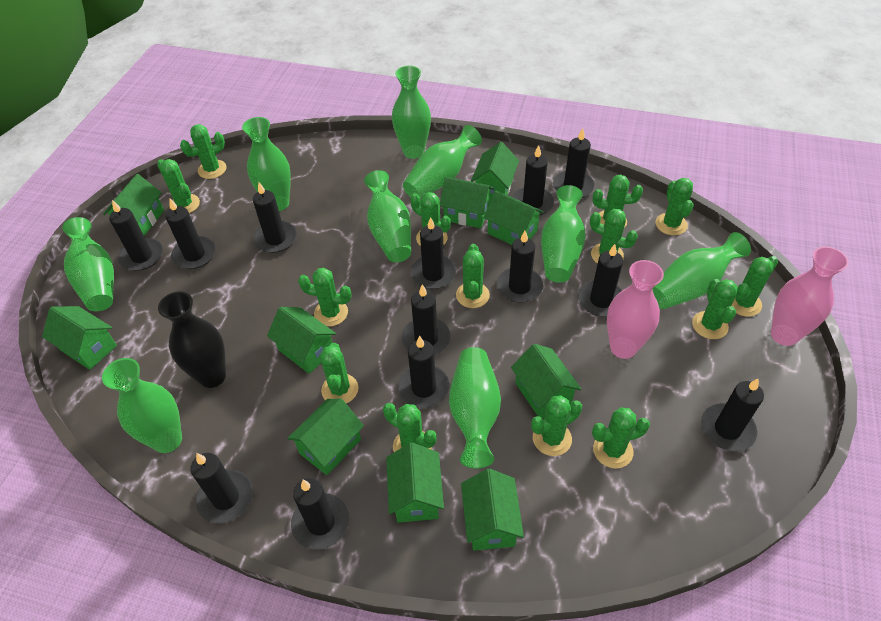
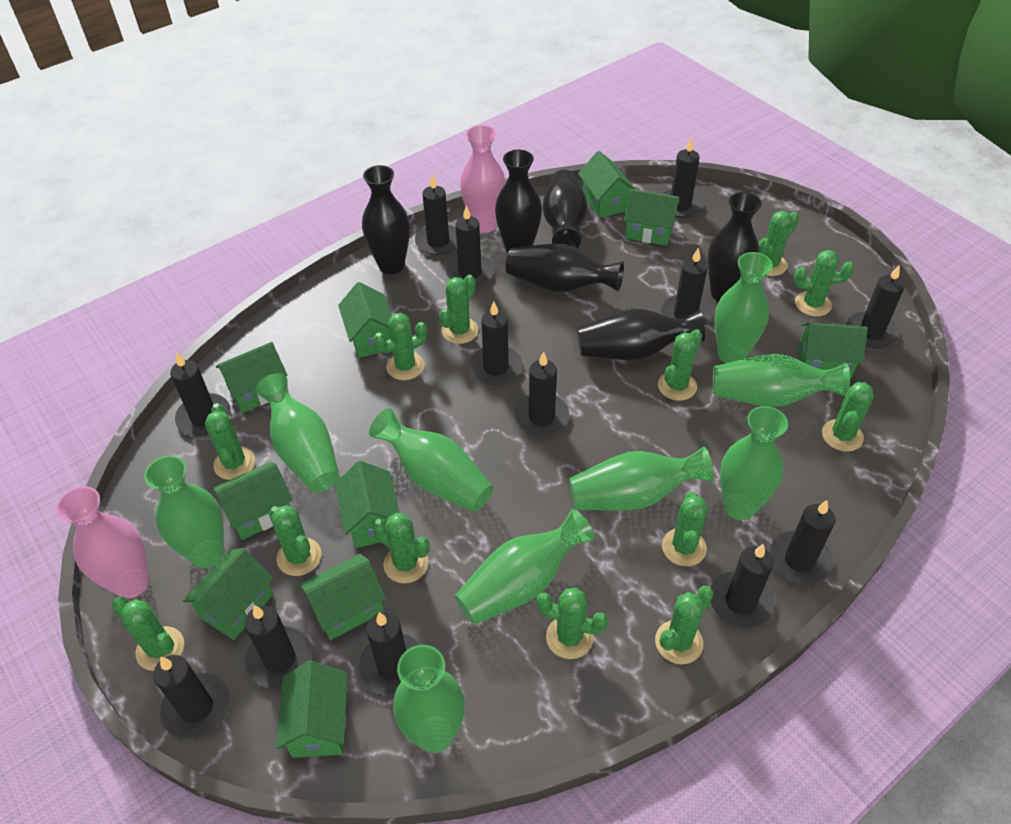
black vase: [158,292,226,388] = 1 -> [362,165,410,274] [495,150,542,254] [506,244,624,292] [543,170,587,249] [578,309,705,360] [708,192,762,302] = 6
green cactus: [157,159,200,213] [180,124,227,179] [298,268,351,326] [320,343,358,404] [383,403,437,452] [410,192,451,246] [456,244,490,308] [531,395,582,456] [590,209,638,264] [592,407,650,468] [593,175,643,228] [655,178,694,235] [692,279,738,339] [731,256,778,317] = 14 -> [112,596,184,671] [205,403,255,480] [269,505,321,576] [372,513,429,583] [373,313,427,380] [439,275,478,344] [537,588,608,659] [655,586,714,664] [658,329,702,401] [662,492,708,566] [759,211,799,276] [794,250,854,317] [822,382,874,452] = 13

